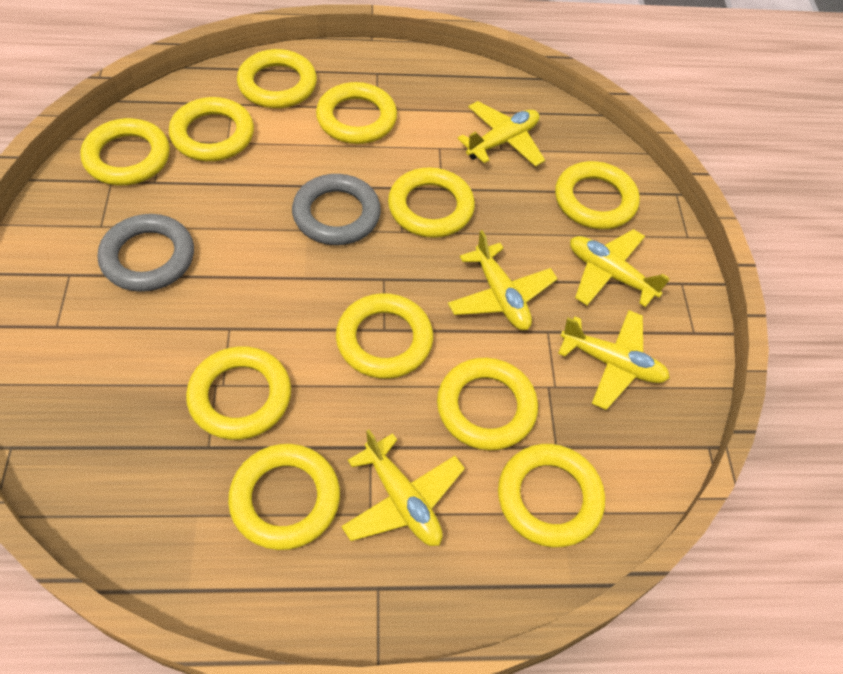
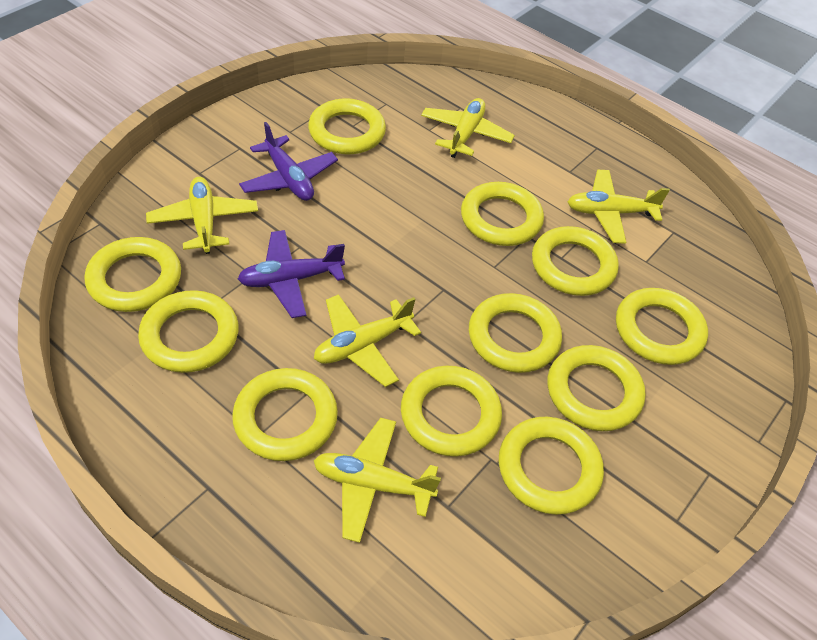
grey ring: [98,214,194,292] [292,174,381,245] = 2 -> none = 0
purple plane: none = 0 -> [238,230,345,318] [239,122,338,201] = 2

